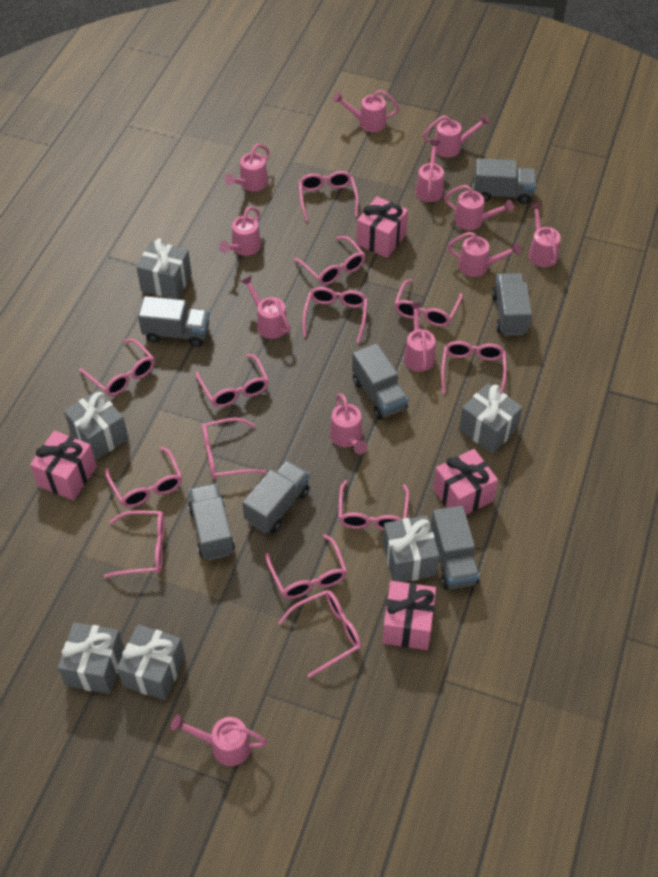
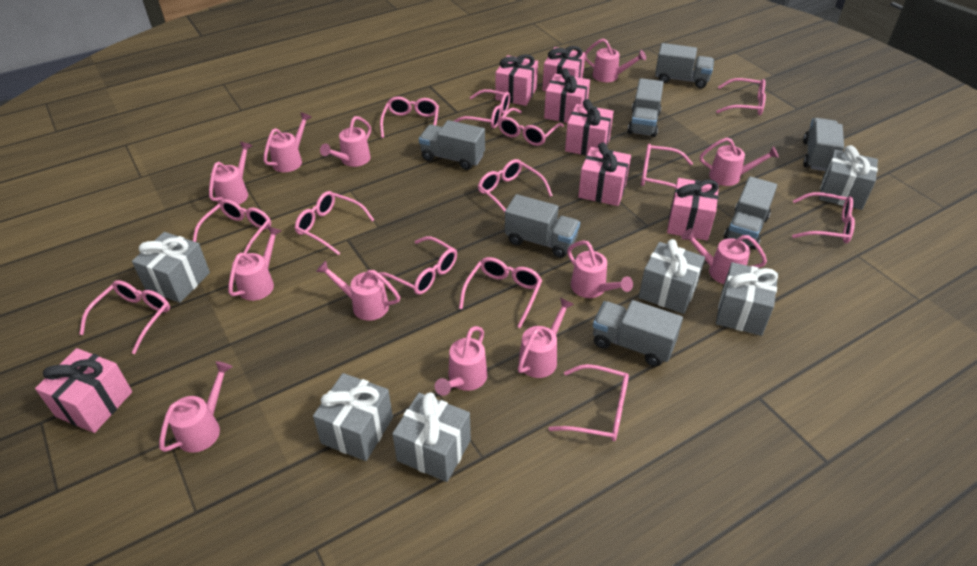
pink gift: [30,430,97,500] [356,197,408,258] [382,581,436,650] [433,449,498,515] = 4 -> [35,348,132,433] [495,54,538,106] [542,46,585,91] [544,68,590,123] [565,99,614,156] [578,142,631,206] [667,178,719,240] = 7

